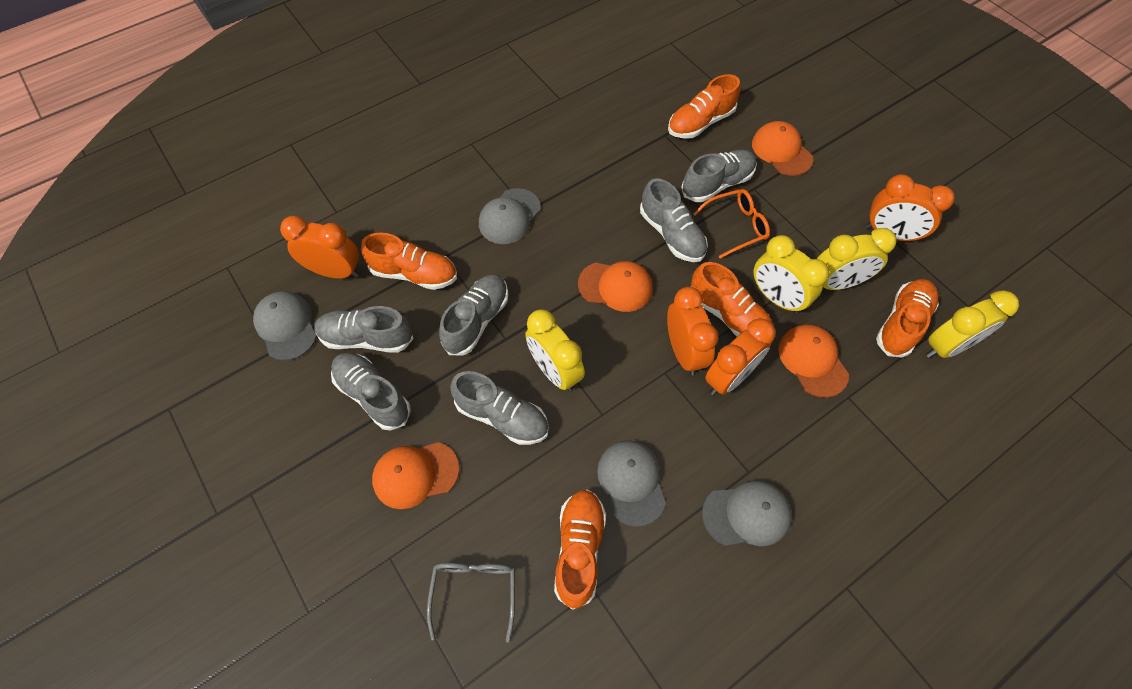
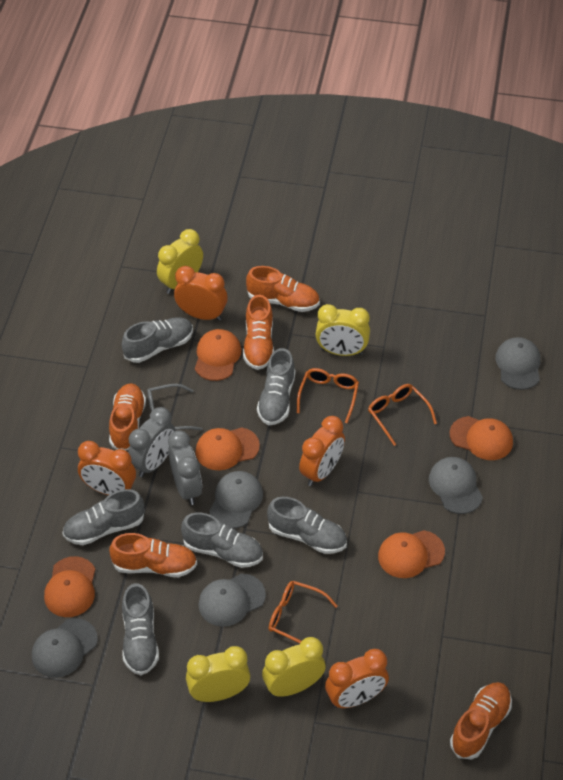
grey cap: [253,291,317,361] [479,188,541,244] [597,441,666,527] [702,480,792,546] = 4 -> [32,618,98,678] [198,574,266,627] [209,471,263,528] [429,457,483,514] [495,337,541,390] = 5
grey clock: none = 0 -> [128,407,176,477] [168,430,202,505] = 2
orange cap: [372,442,459,509] [578,261,653,312] [752,121,813,176] [778,325,849,398] = 4 -> [44,556,95,617] [195,329,242,381] [196,427,260,470] [378,530,445,578] [449,416,513,460] = 5
orange glasses: [693,189,770,259] = 1 -> [268,581,337,643] [297,368,359,424] [368,384,437,446] = 3

